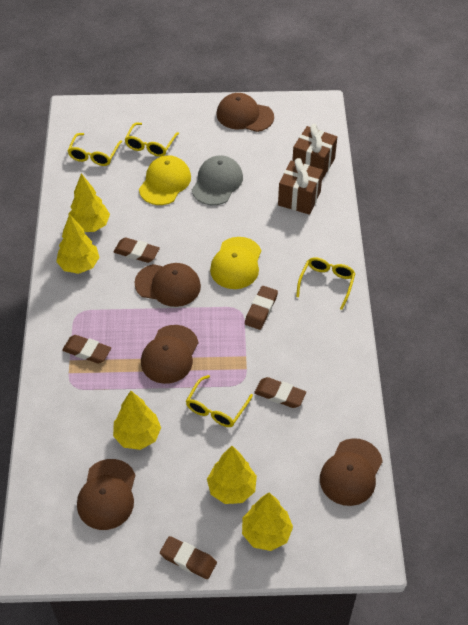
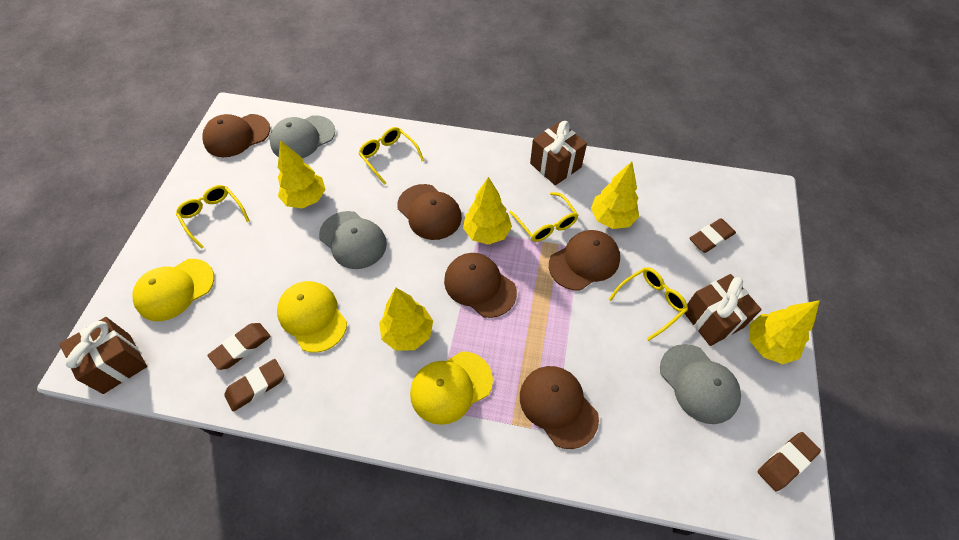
brown eraser: [62,335,111,364] [114,237,160,263] [160,536,217,579] [245,286,278,330] [254,377,306,408] = 5 -> [207,323,271,370] [224,359,284,412] [689,218,736,253] [758,432,821,491] = 4
brown gift: [278,158,323,215] [292,124,337,179] = 2 -> [59,317,147,394] [530,121,587,185] [684,274,762,346] = 3
grey cap: [192,155,243,205] = 1 -> [270,115,335,158] [319,211,387,269] [660,344,741,424] = 3
yellow cap: [139,155,191,205] [210,237,261,289] = 2 -> [132,259,214,321] [277,281,347,353] [410,351,493,425] = 3

